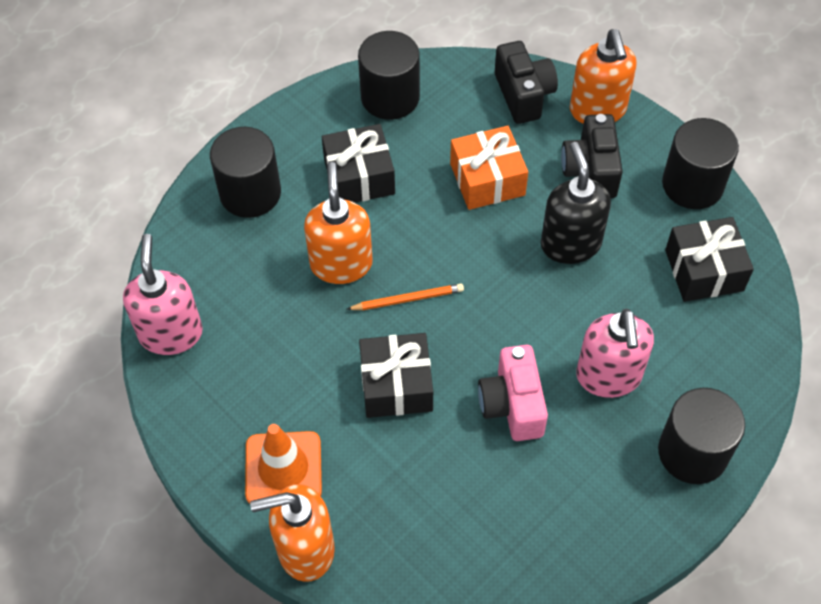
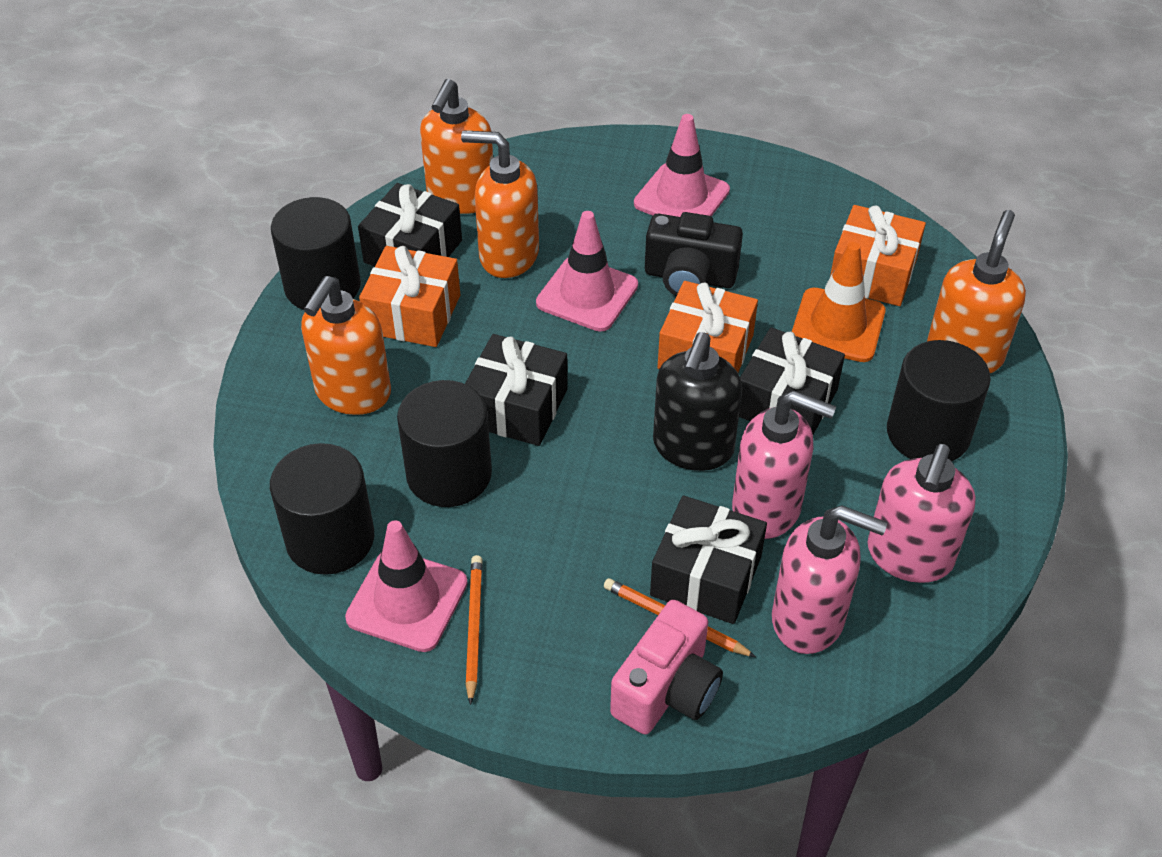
black camera: [495,41,558,124] [561,114,623,198] = 2 -> [645,212,743,296] = 1
black gift: [322,124,395,203] [359,333,433,418] [665,217,754,302] = 3 -> [358,183,462,267] [465,334,568,446] [650,495,767,624] [739,327,845,435] = 4
orange gift: [450,126,528,210] = 1 -> [359,246,460,347] [657,281,758,372] [830,205,926,306] = 3
orange pencil: [347,284,464,310] = 1 -> [466,555,483,705] [604,578,756,657] = 2
orange soap dispenser: [250,484,335,582] [304,162,373,284] [570,29,637,124] = 3 -> [301,276,391,415] [420,79,493,214] [461,130,539,278] [927,210,1026,373] = 4
pink soap dispenser: [123,234,203,355] [576,309,654,398] = 2 -> [732,391,836,539] [772,505,888,654] [867,444,976,583] = 3
pink traffic cone: none = 0 -> [345,520,468,652] [536,211,638,332] [634,114,730,217] = 3

